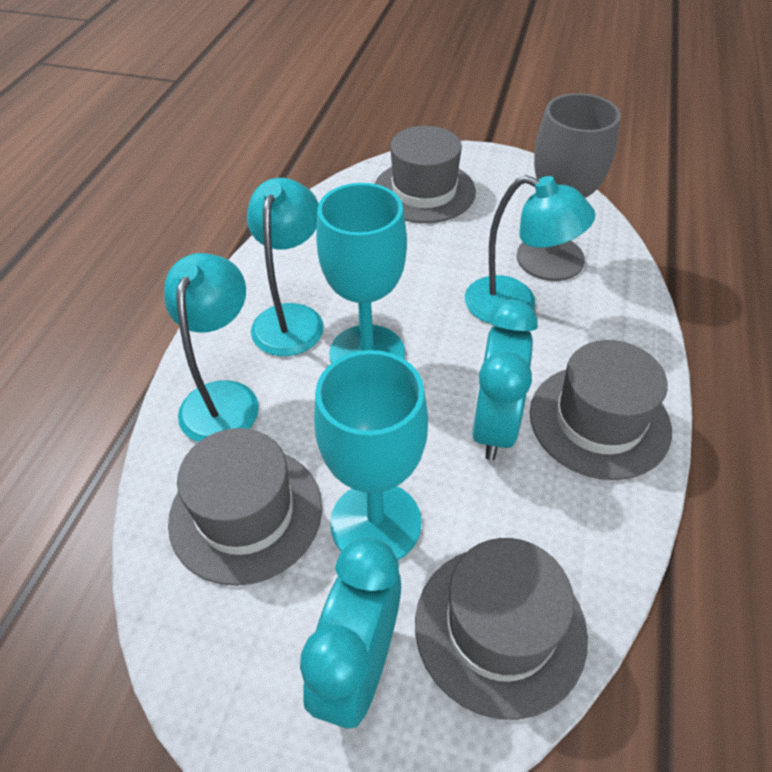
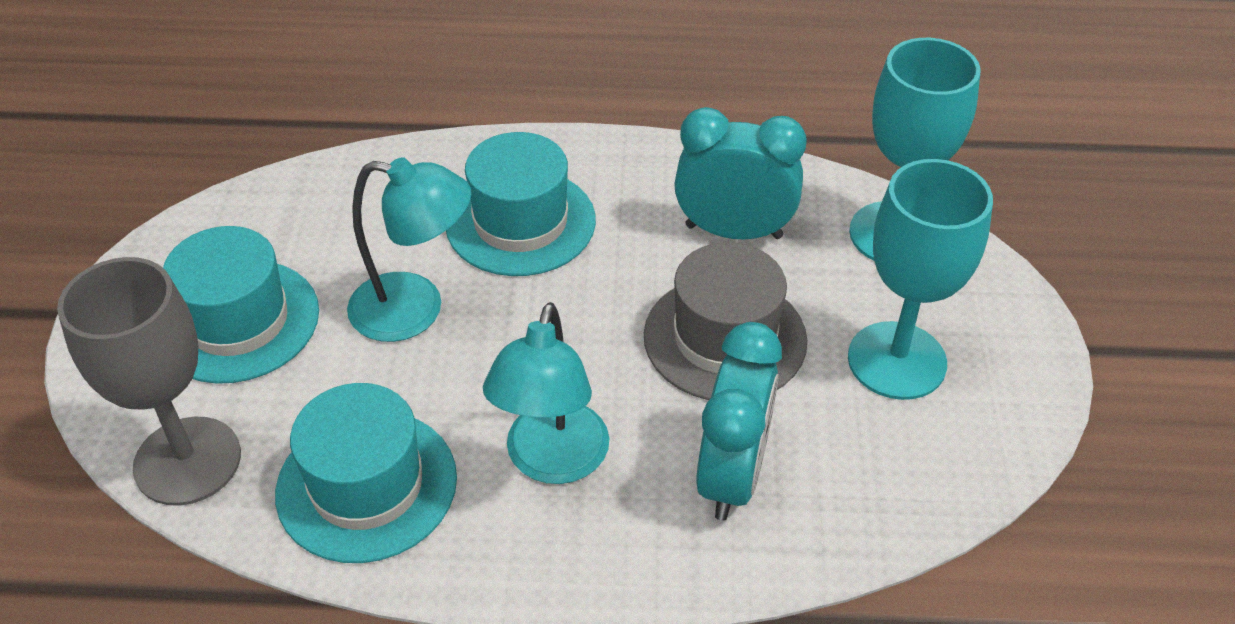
grey hat: [168,428,322,586] [374,126,476,223] [415,538,588,720] [530,340,672,480] = 4 -> [644,242,808,400] = 1
turquoise hat: none = 0 -> [163,226,319,384] [275,383,457,563] [446,132,596,276] = 3
turquoise lamp: [164,253,259,442] [247,178,324,356] [465,175,596,323] = 3 -> [347,157,471,342] [483,302,609,484] = 2

